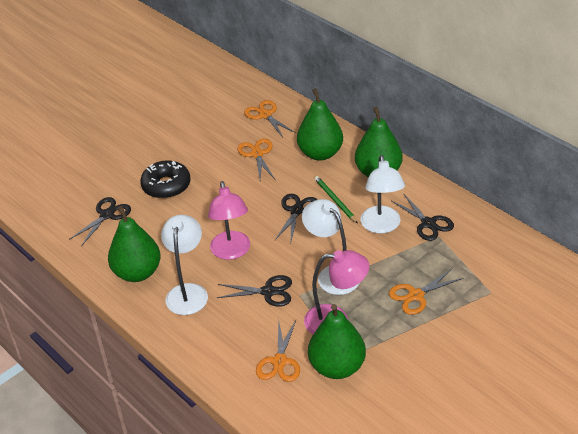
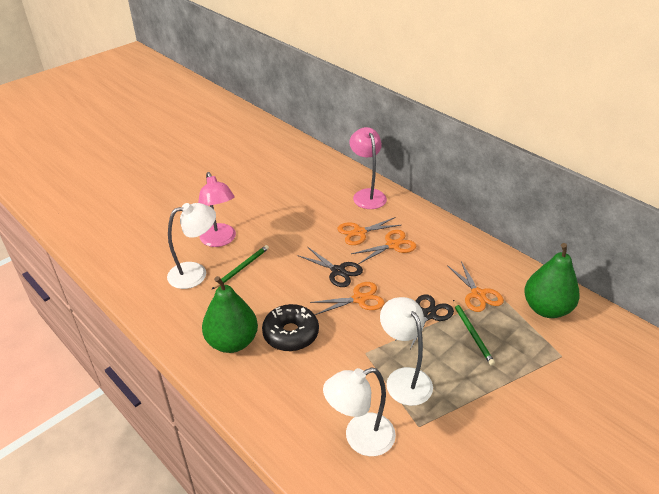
black scissors: [69,197,131,246] [217,275,292,307] [275,194,317,241] [392,193,454,241] = 4 -> [299,247,363,287] [395,294,454,349] = 2
green pear: [108,206,161,282] [297,88,343,161] [308,304,366,379] [355,107,402,177] = 4 -> [202,276,258,353] [524,243,580,318] = 2
green pencil: [314,176,358,223] = 1 -> [212,245,269,289] [453,300,495,366] = 2

